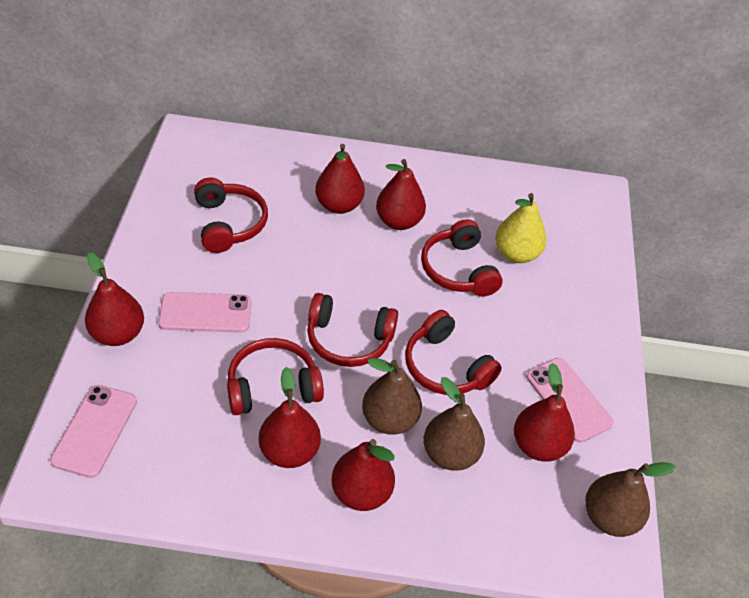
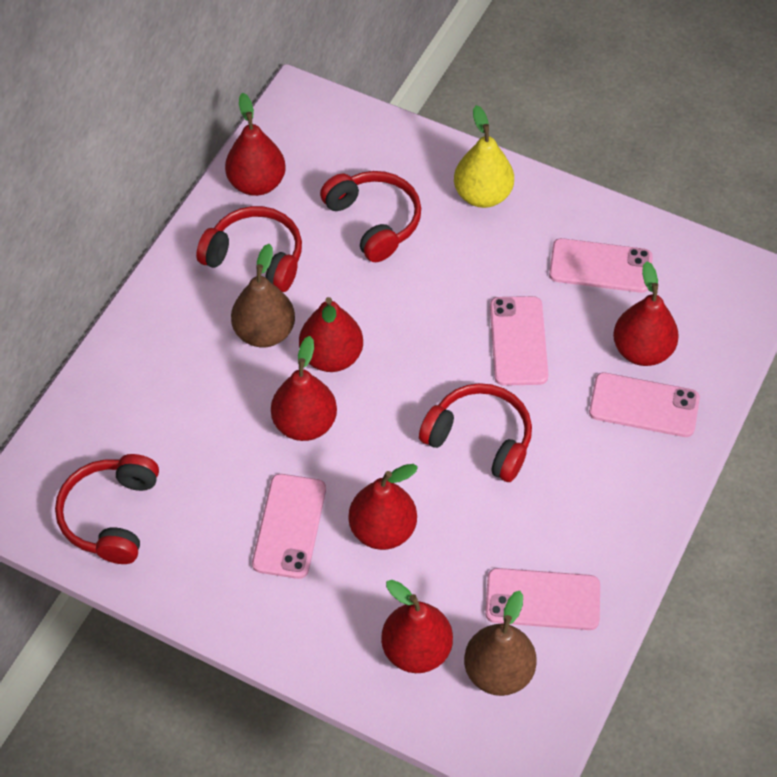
brown pear: [362,358,422,435] [423,377,485,471] [585,462,675,537] = 3 -> [231,244,295,347] [464,591,537,696] = 2
pink phone: [50,385,137,478] [158,292,251,333] [526,358,613,443] = 3 -> [252,474,326,579] [485,568,600,630] [490,296,548,386] [549,238,653,293] [589,373,700,437] = 5
red headphones: [194,178,268,253] [227,338,324,415] [307,293,398,367] [405,310,502,395] [421,219,503,297] = 5 -> [55,454,159,564] [196,206,302,292] [320,171,421,262] [419,383,532,482] = 4

